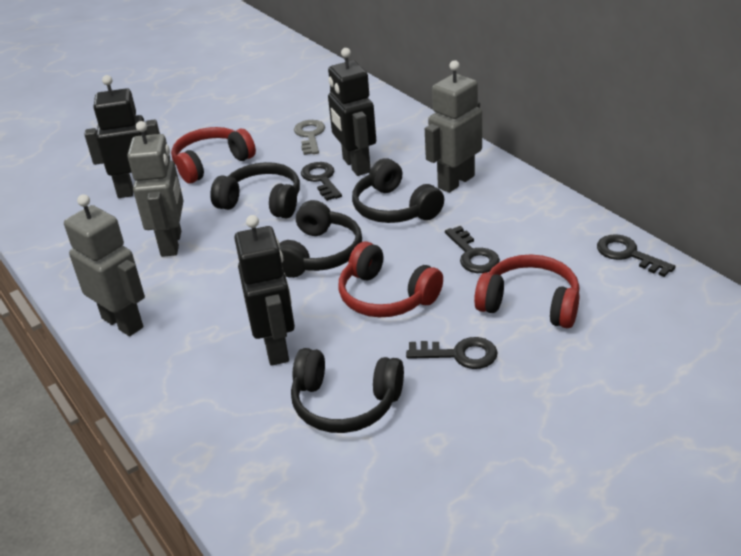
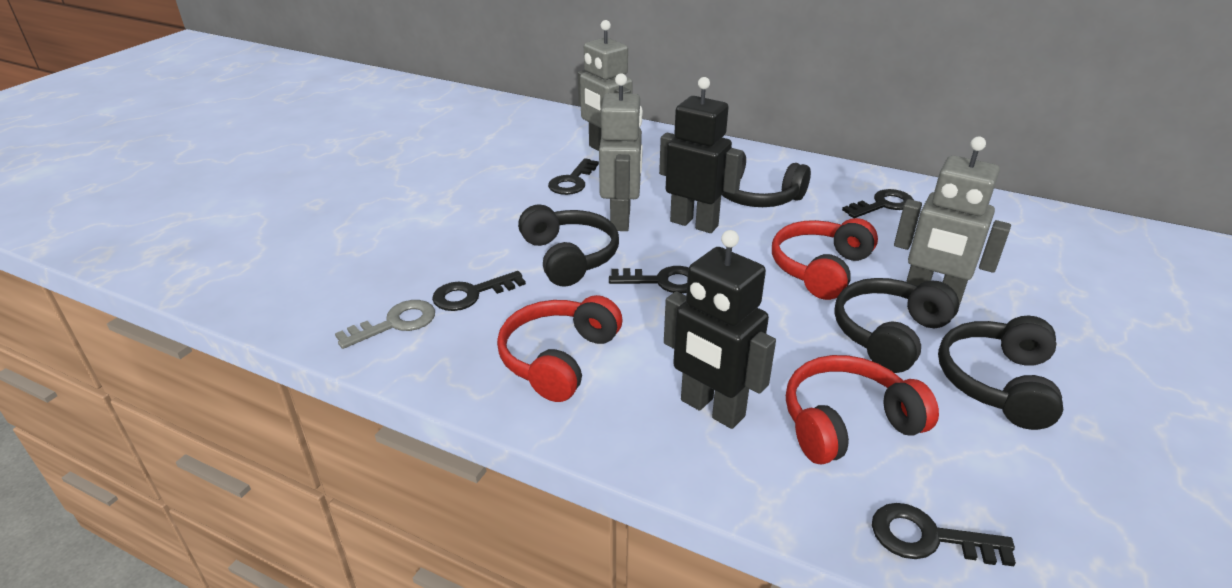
black key: [301,162,342,201] [406,337,498,369] [445,226,500,273] [597,234,676,277] = 4 -> [432,271,526,311] [548,158,599,195] [609,266,689,293] [842,189,914,218] [872,503,1016,566] = 5
black robot: [84,75,160,198] [234,215,295,366] [328,48,376,176] = 3 -> [659,77,743,233] [664,230,776,429] = 2

